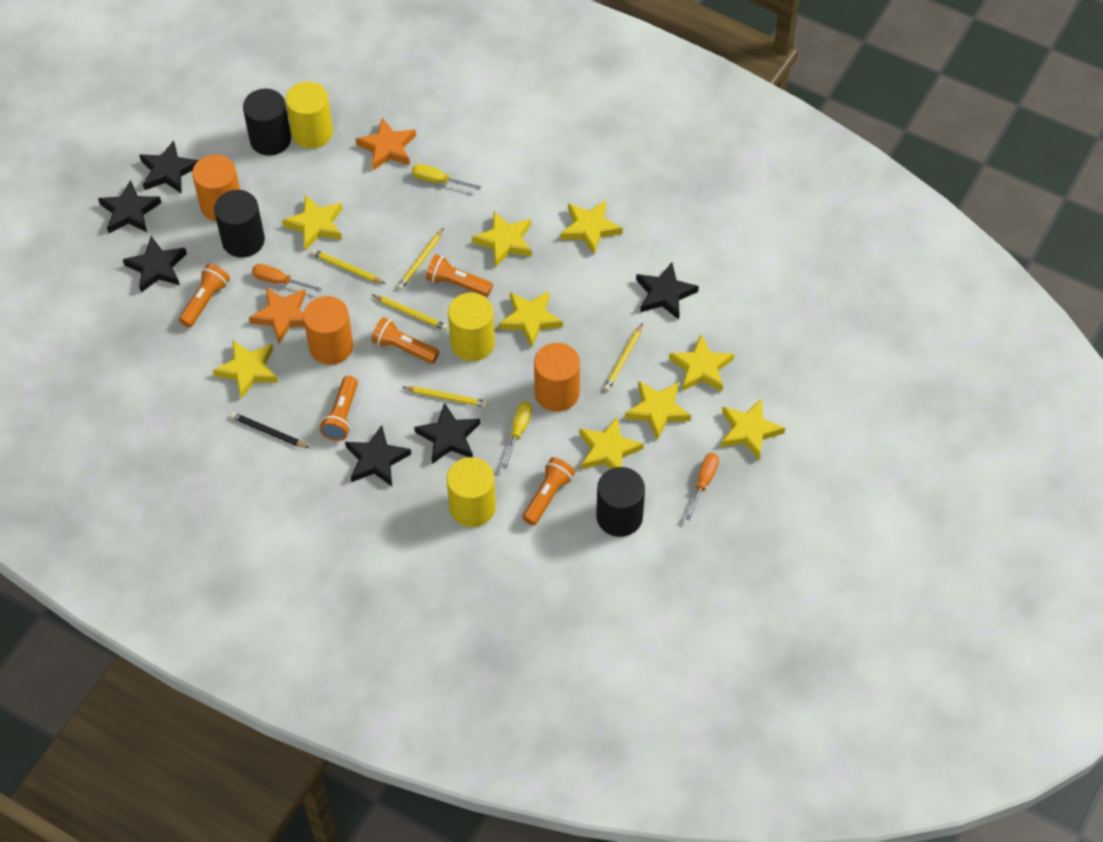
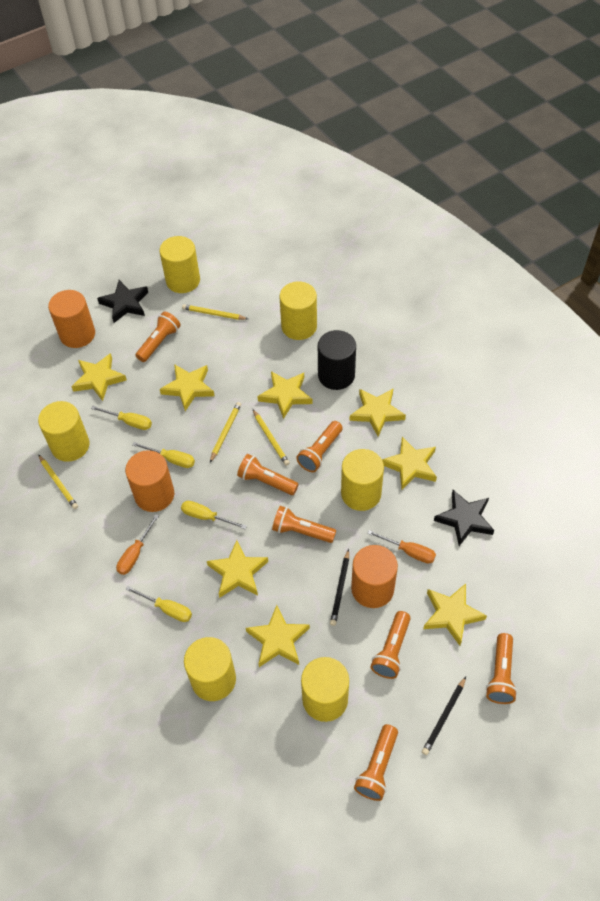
black cylinder: [214,190,265,258] [243,89,291,156] [596,467,645,537] = 3 -> [318,330,356,390] = 1
black pencil: [230,412,309,448] = 1 -> [330,549,349,626] [422,677,466,755] = 2
black star: [98,180,161,233] [123,236,187,293] [139,141,199,194] [345,425,411,486] [414,403,480,464] [636,263,699,319] = 6 -> [97,280,148,323] [434,490,494,546] = 2
orange flashlight: [179,264,230,327] [320,376,358,441] [371,317,439,364] [426,254,493,297] [522,457,575,526] = 5 -> [136,312,181,362] [237,454,299,495] [272,506,336,543] [296,421,343,472] [354,724,398,801] [370,611,411,679] [486,633,517,704] = 7
orange star: [249,288,306,343] [356,118,416,170] = 2 -> none = 0
yellow cylinder: [286,82,333,148] [447,457,496,527] [448,293,495,361] = 3 -> [38,401,89,462] [159,236,200,293] [184,637,236,701] [280,281,317,340] [301,657,349,722] [341,449,384,511] = 6
yellow pencil: [311,249,386,284] [372,295,448,330] [397,228,444,290] [402,386,488,407] [604,323,643,391] = 5 -> [38,454,78,509] [182,304,248,320] [210,402,241,462] [253,409,290,466] = 4
yellow screwdriver: [412,164,481,190] [502,402,532,469] = 2 -> [91,406,152,430] [126,586,192,622] [132,442,195,468] [181,501,247,529] = 4
yellow star: [213,340,278,399] [282,195,342,250] [472,212,532,268] [499,291,563,348] [560,200,623,254] [579,416,644,470] [625,381,691,440] [669,335,734,391] [721,399,785,461] = 9 -> [71,353,127,401] [160,364,215,411] [207,540,268,598] [246,605,310,667] [257,371,313,419] [350,389,406,437] [382,437,437,489] [423,584,487,646] = 8

